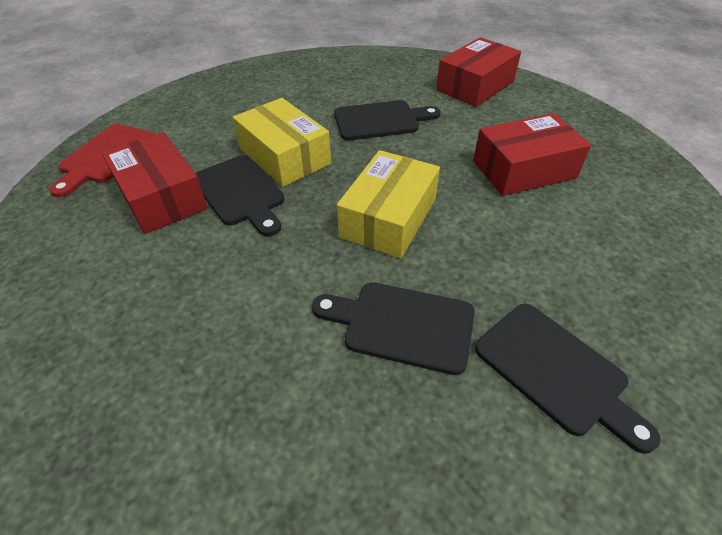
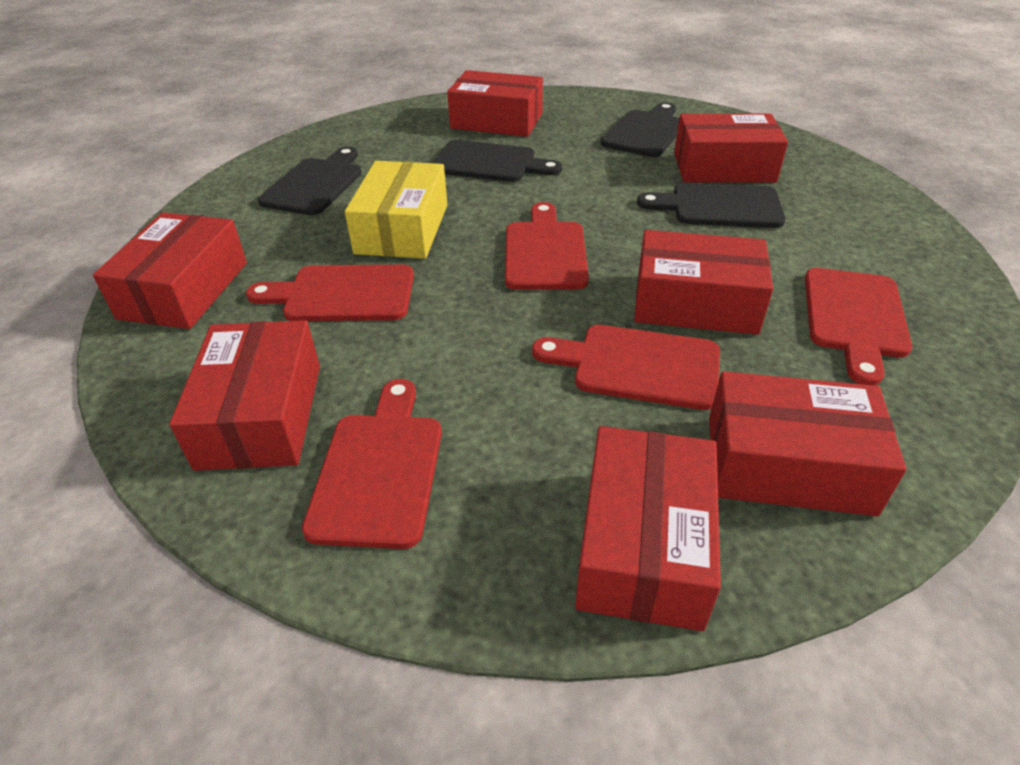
red box: [102,132,208,234] [436,37,521,107] [473,113,591,196] = 3 -> [93,213,247,329] [169,320,320,471] [447,70,543,137] [575,426,721,631] [634,230,773,335] [674,114,788,183] [709,371,906,516] = 7
red cutting board: [49,124,156,197] = 1 -> [246,265,414,321] [302,379,442,549] [505,202,589,290] [532,325,720,410] [805,268,912,386] = 5
yellow box: [233,98,331,187] [337,150,440,259] = 2 -> [345,161,447,259] = 1

